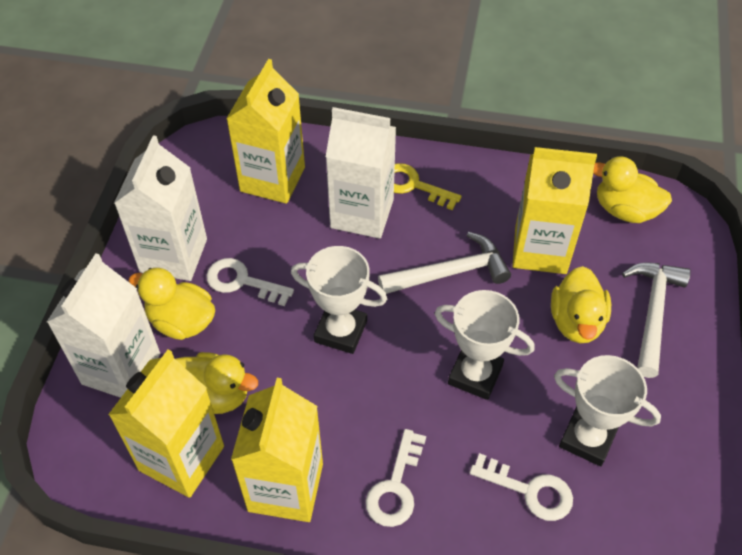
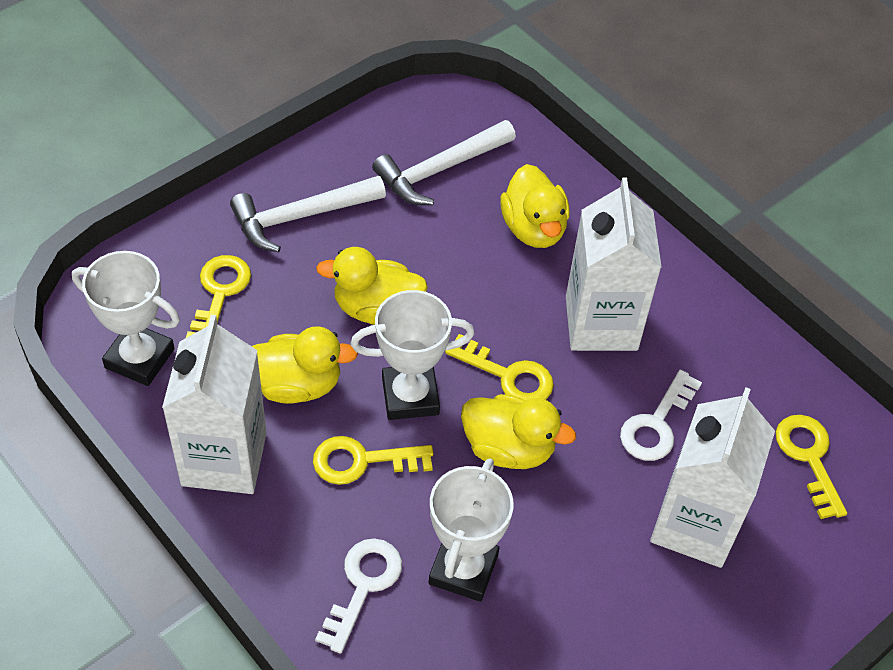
white key: [206,258,294,306] [365,429,426,527] [470,453,573,521] = 3 -> [315,538,402,653] [620,370,702,461] = 2
yellow carton: [108,350,224,498] [226,59,305,204] [231,378,323,522] [512,147,597,274] = 4 -> none = 0
yellow key: [394,163,462,210] = 1 -> [186,255,251,338] [313,436,433,485] [445,334,554,401] [776,415,847,519] = 4

